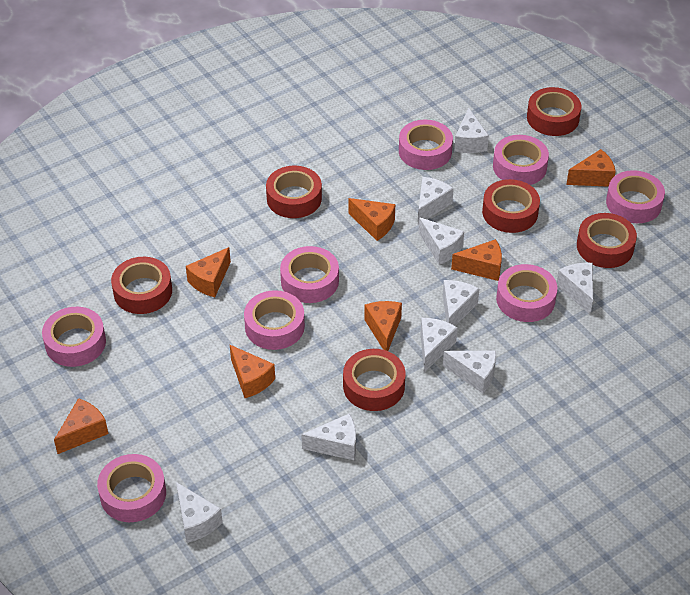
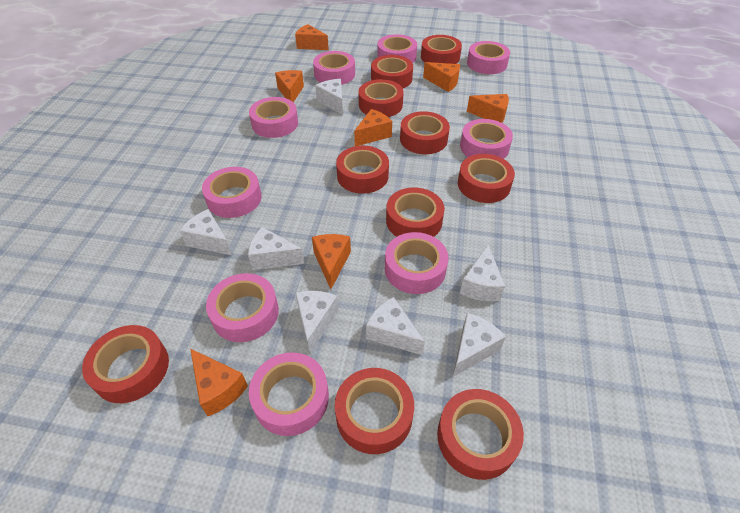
pink tape: [42,307,106,367] [97,454,166,522] [244,290,305,350] [280,246,339,303] [399,120,453,170] [493,135,549,185] [496,264,557,322] [606,170,665,223] = 8 -> [202,167,262,218] [206,273,279,342] [249,97,298,138] [249,352,329,436] [313,51,355,85] [377,34,417,63] [385,232,448,294] [460,119,513,159] [467,41,510,74] = 9
red tape: [111,257,172,314] [266,166,322,218] [343,349,406,411] [482,179,540,233] [527,87,581,136] [577,213,637,268] = 6 -> [82,325,169,403] [335,368,414,454] [336,146,389,194] [358,79,404,117] [371,55,413,88] [386,187,445,237] [400,111,450,154] [421,35,462,64] [437,389,524,480] [458,154,515,203] = 10
white cheese: [176,482,223,543] [301,413,356,460] [418,177,454,225] [418,217,464,265] [420,318,458,372] [443,280,479,326] [443,350,496,393] [454,108,489,153] [557,263,593,314] = 9 -> [179,209,232,255] [248,227,304,270] [295,291,338,354] [315,79,343,115] [366,297,425,355] [453,313,506,377] [460,245,505,302] = 7

